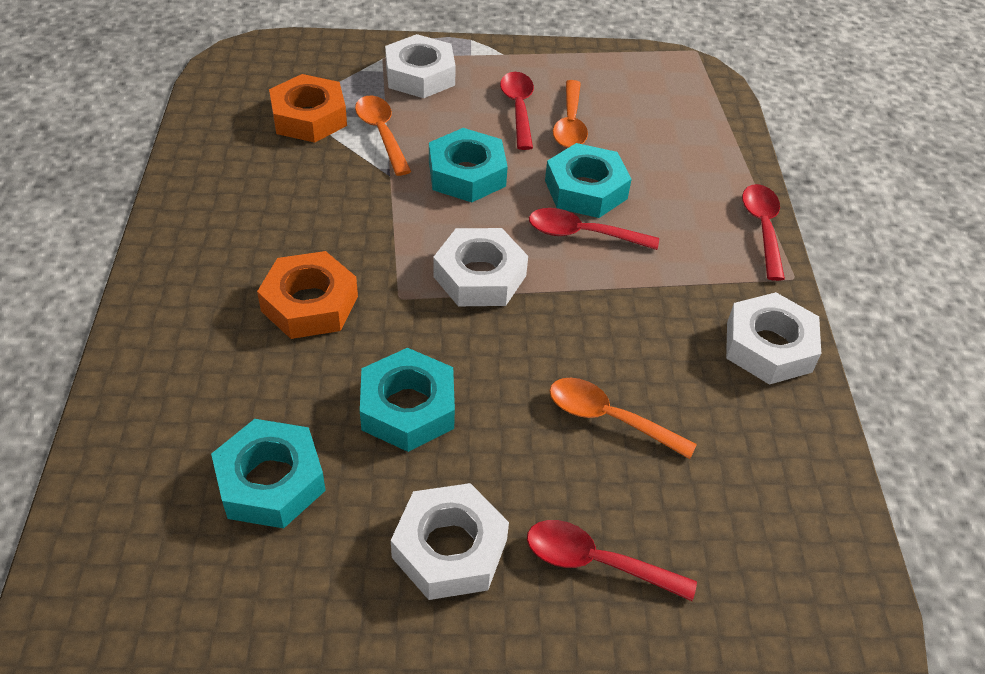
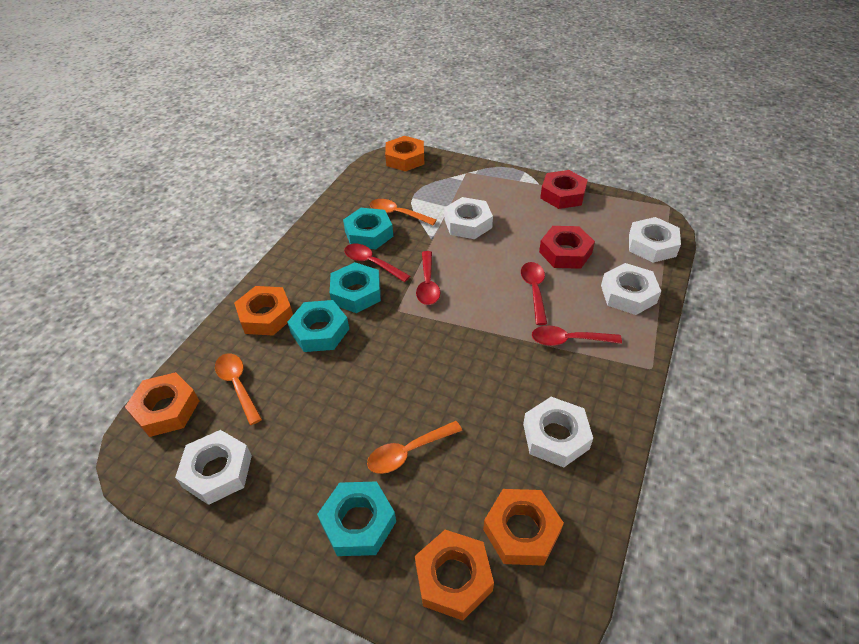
orange nut: [257,251,358,339] [269,74,347,143] = 2 -> [125,372,199,437] [234,286,293,335] [385,136,425,172] [415,530,494,621] [483,489,564,566] = 5
red nut: none = 0 -> [539,226,595,269] [540,170,588,209] = 2
white nut: [385,34,456,98] [391,483,509,600] [433,228,528,306] [726,292,821,385] = 4 -> [175,430,252,505] [444,197,493,239] [523,397,593,468] [601,263,661,315] [629,217,681,263] = 5

